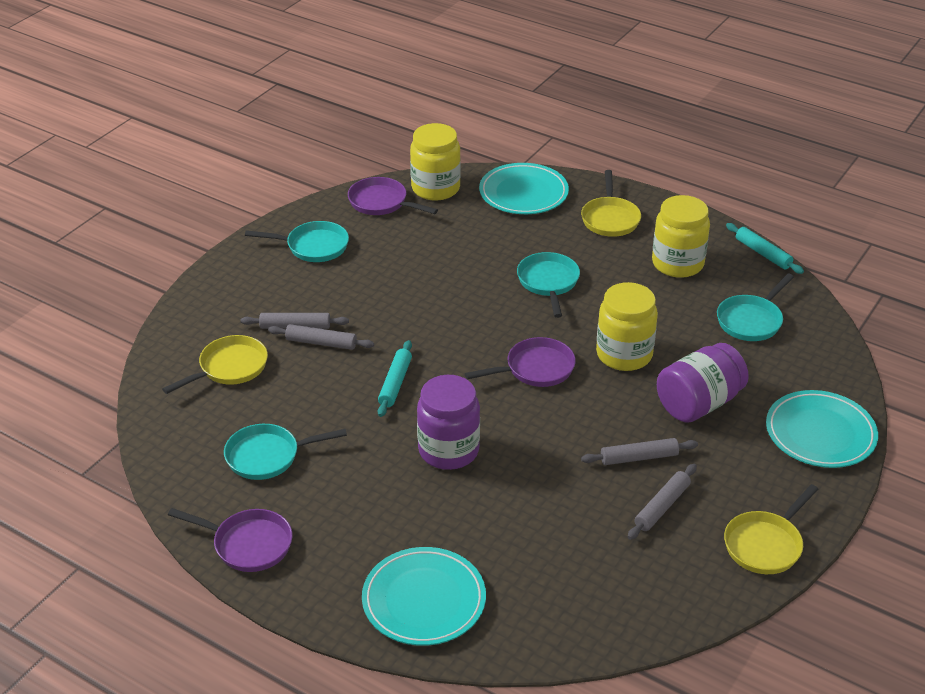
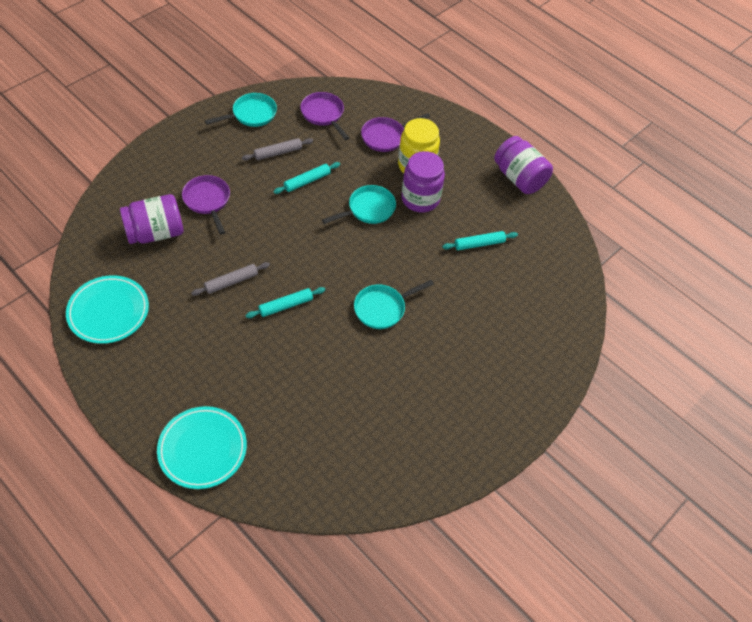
grey rolling pin: [241,313,349,329] [268,324,374,350] [581,438,698,465] [628,464,697,540] = 4 -> [191,262,270,296] [242,138,313,161] = 2
purple jar: [417,375,480,470] [657,343,749,422] = 2 -> [120,194,183,244] [401,151,445,212] [494,136,553,194] = 3
turquoise pan: [224,424,347,480] [245,221,349,262] [517,252,580,318] [717,274,794,341] = 4 -> [205,93,277,127] [322,185,396,224] [354,280,434,329] = 3
turquoise plate: [362,547,486,646] [479,163,569,214] [766,390,878,468] = 3 -> [66,275,149,344] [157,406,247,489] = 2
turquoise rolling pin: [378,340,412,417] [726,223,804,274] = 2 -> [245,287,325,318] [273,162,340,194] [442,231,518,250] = 3
yellow jar: [410,123,461,201] [596,282,658,371] [652,195,710,278] = 3 -> [398,118,440,173] = 1
yellow pan: [162,335,268,394] [581,170,641,237] [724,484,818,574] = 3 -> none = 0

